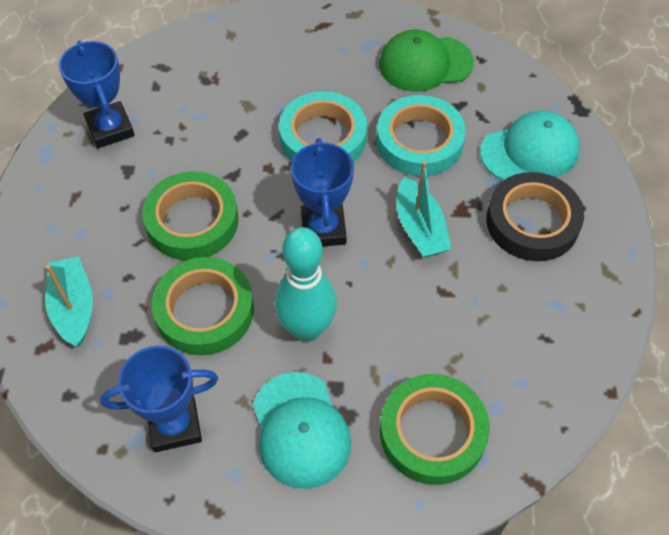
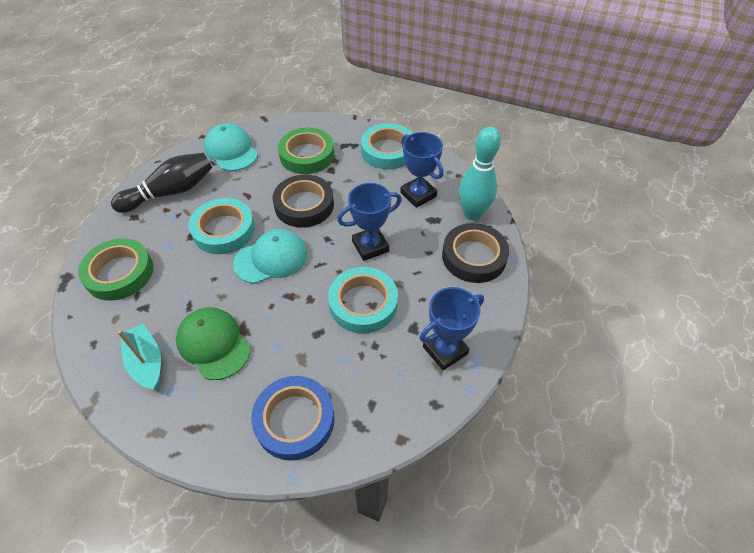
black bowling pin: none = 0 -> [111,153,212,213] = 1
black tape: [486,172,584,261] = 1 -> [273,175,334,228] [442,223,509,283] = 2
blue tape: none = 0 -> [251,376,334,461] = 1
green tape: [142,171,238,260] [152,257,254,355] [380,374,490,485] = 3 -> [78,238,154,301] [278,128,334,174] = 2
turquoise boat: [45,256,93,347] [397,161,451,258] = 2 -> [117,324,161,390] = 1
turquoise tape: [279,91,367,163] [376,95,466,177] = 2 -> [188,198,255,254] [328,267,398,334] [361,123,413,169] = 3

